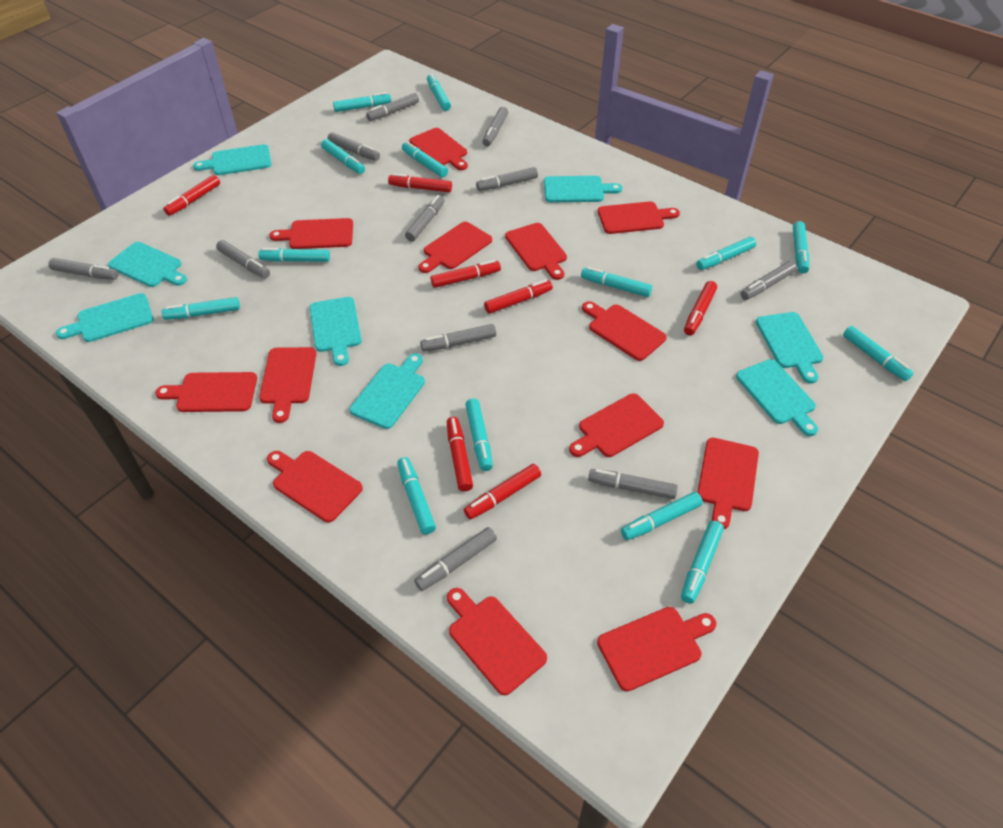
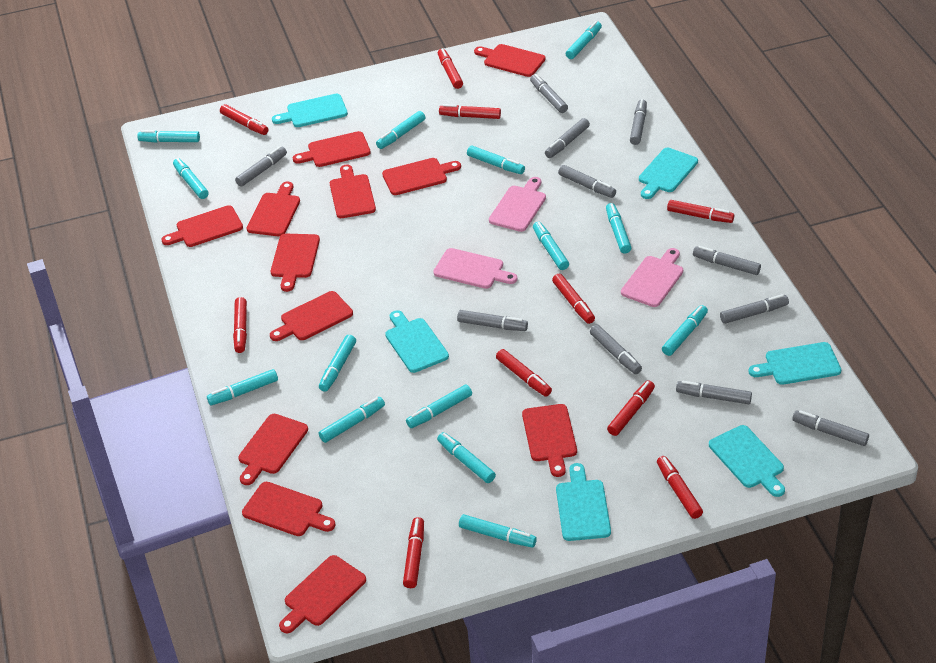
pink cutting board: none = 0 -> [433,248,518,289] [489,177,546,232] [621,248,683,307] = 3
red cutting board: [155,372,257,412] [259,347,316,423] [267,451,363,523] [270,218,353,249] [409,128,468,170] [418,222,492,273] [447,588,547,695] [505,223,567,280] [569,393,664,457] [582,301,667,361] [597,607,716,692] [598,201,680,234] [697,438,759,529] = 13 -> [161,205,243,247] [238,414,308,485] [242,482,336,536] [247,182,300,237] [270,291,353,341] [271,234,320,292] [279,555,366,633] [293,131,371,167] [330,164,376,218] [382,158,461,195] [474,44,546,77] [522,404,577,477] = 12
red marker: [163,175,220,216] [388,173,452,192] [431,260,501,288] [447,417,473,492] [464,464,541,519] [484,279,553,314] [684,281,717,335] = 7 -> [220,104,269,135] [233,297,247,353] [403,517,424,588] [438,48,463,89] [439,104,501,119] [496,349,552,397] [552,274,595,324] [607,380,655,436] [657,456,703,519] [667,200,734,223] = 10
turquoise cutting board: [56,293,154,342] [108,242,187,287] [193,144,271,175] [310,297,362,366] [350,353,425,429] [544,176,622,203] [736,359,818,436] [756,312,824,384] = 8 -> [272,94,348,127] [385,310,449,373] [556,463,611,541] [639,148,698,199] [709,425,785,497] [749,342,841,385] = 6

